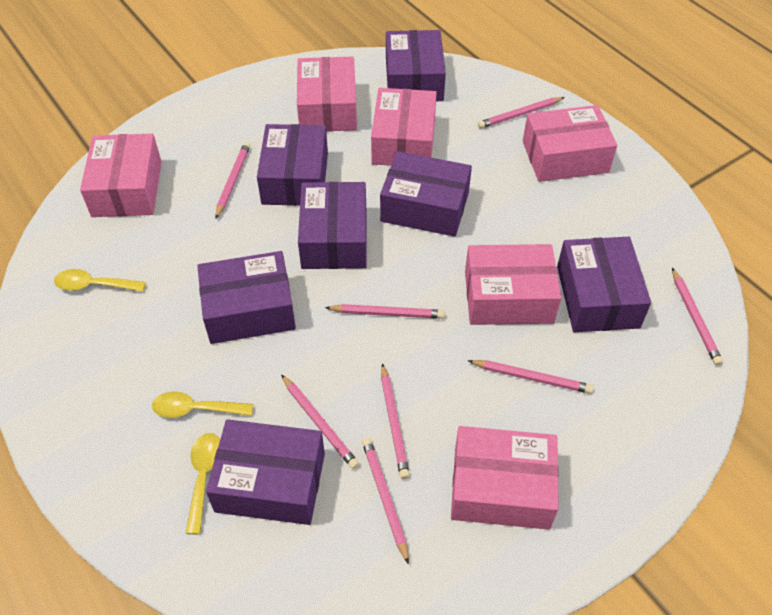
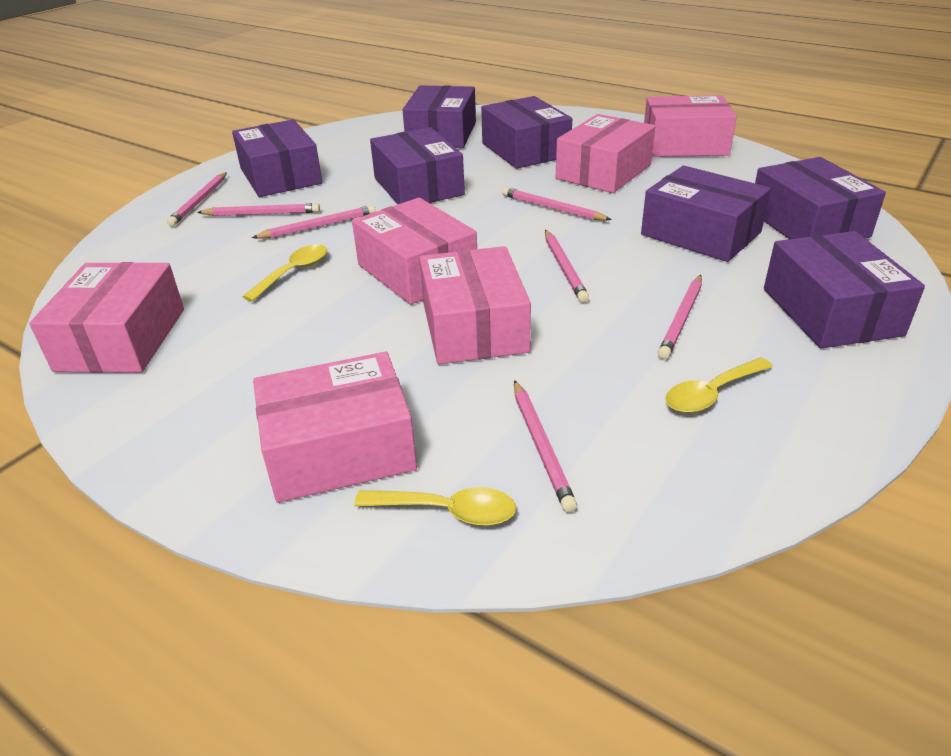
pink pencil: [215,142,250,219] [281,374,359,469] [325,304,445,319] [362,438,409,565] [381,363,410,479] [467,360,594,394] [478,97,565,128] [672,268,723,365] = 8 -> [167,172,227,226] [197,203,320,216] [252,205,376,239] [502,187,612,220] [514,380,577,513] [545,230,589,302] [658,275,702,359] = 7

